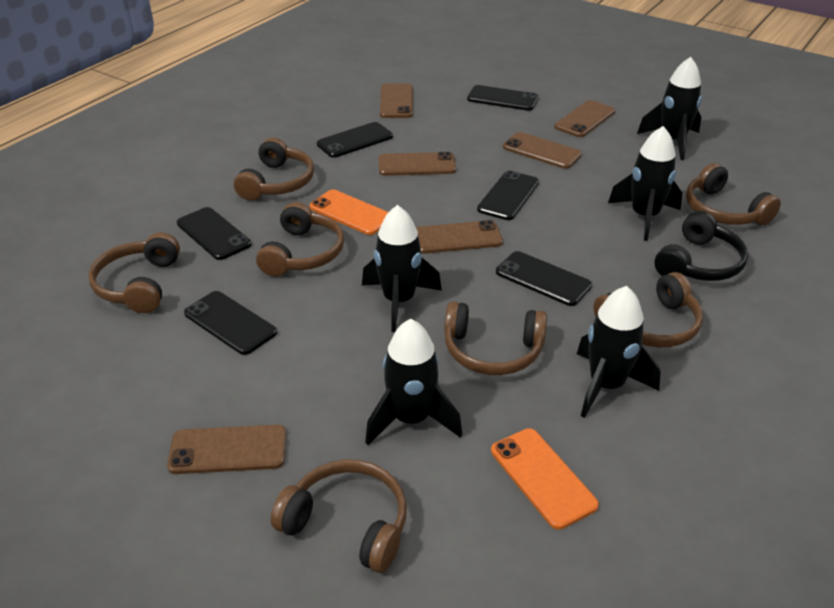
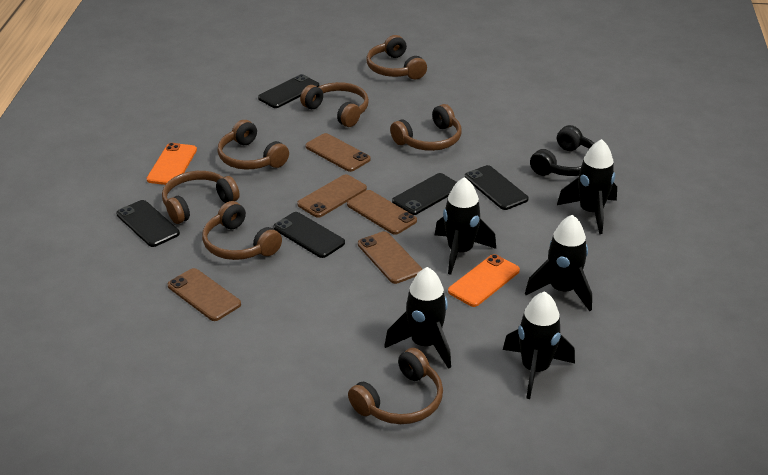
black phone: [177,207,252,260] [184,291,277,355] [317,122,393,158] [467,85,539,111] [477,170,539,220] [496,251,592,306] = 6 -> [116,200,180,247] [258,74,319,108] [273,212,345,258] [392,173,457,215] [465,165,528,210] = 5
brown phone: [167,425,286,474] [379,152,456,176] [380,83,413,118] [416,220,503,254] [503,132,582,169] [554,100,615,137] = 6 -> [168,268,241,321] [297,174,367,218] [305,133,371,172] [347,190,417,235] [358,231,422,284] = 5

